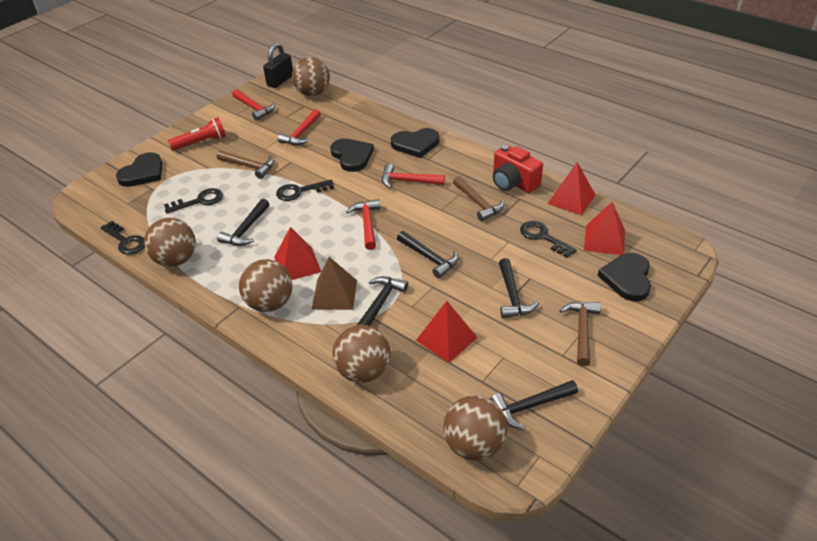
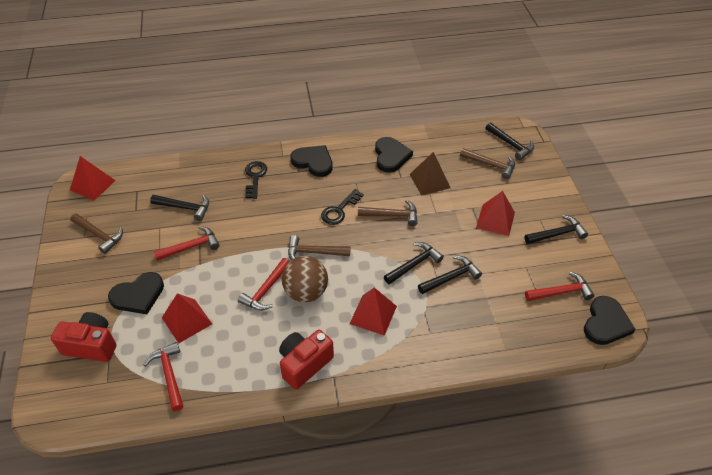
black key: [100,221,145,255] [164,188,223,214] [276,180,334,201] [520,221,577,258] = 4 -> [245,161,267,199] [321,189,364,225] = 2
black padlock: [263,43,293,88] = 1 -> none = 0
brown ball: [144,218,196,267] [239,259,292,312] [292,57,330,96] [333,325,391,383] [443,395,508,461] = 5 -> [282,256,328,302] = 1
brown hammer: [217,151,274,179] [453,176,504,221] [559,301,601,366] = 3 -> [70,213,123,254] [288,235,351,260] [358,200,418,226] [460,148,515,179] = 4
red camera: [493,145,543,193] = 1 -> [51,312,116,362] [279,330,334,390] = 2
red flashlight: [168,117,226,151] = 1 -> none = 0

